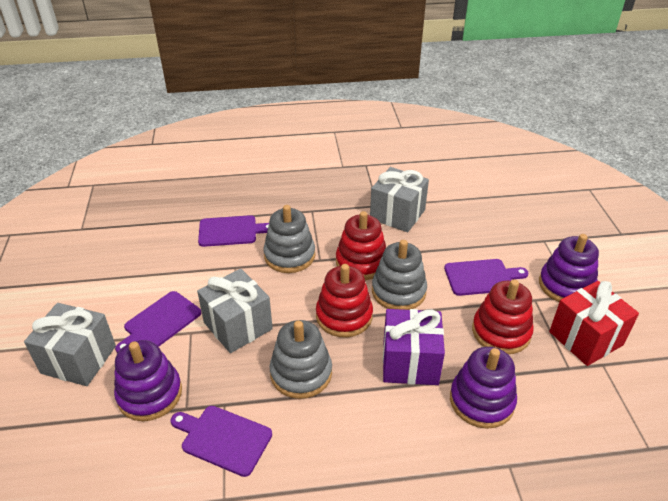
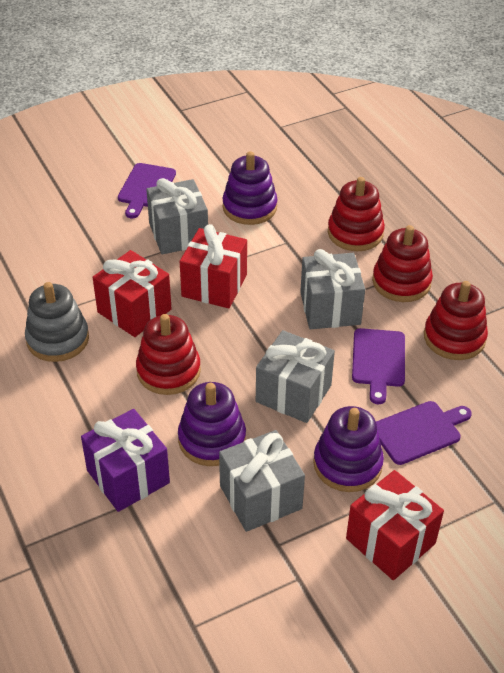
grey gift: [24,303,116,386] [197,269,273,353] [370,167,429,232] = 3 -> [146,178,208,254] [219,430,305,532] [256,330,335,423] [300,249,365,329] = 4
grey stacking toy: [263,205,315,273] [270,320,332,399] [372,240,427,310] = 3 -> [25,282,89,362] = 1
purple cutting board: [115,291,201,353] [171,406,272,477] [198,215,269,247] [444,259,529,296] = 4 -> [118,163,176,218] [352,328,405,404] [376,401,472,465] = 3
red gift: [549,281,639,366] = 1 -> [93,250,172,337] [180,224,247,309] [346,470,444,580] = 3
red stacking toy: [316,264,373,337] [336,211,386,280] [472,279,534,354] = 3 -> [136,314,201,395] [328,177,385,251] [372,225,433,302] [424,281,488,360] = 4

